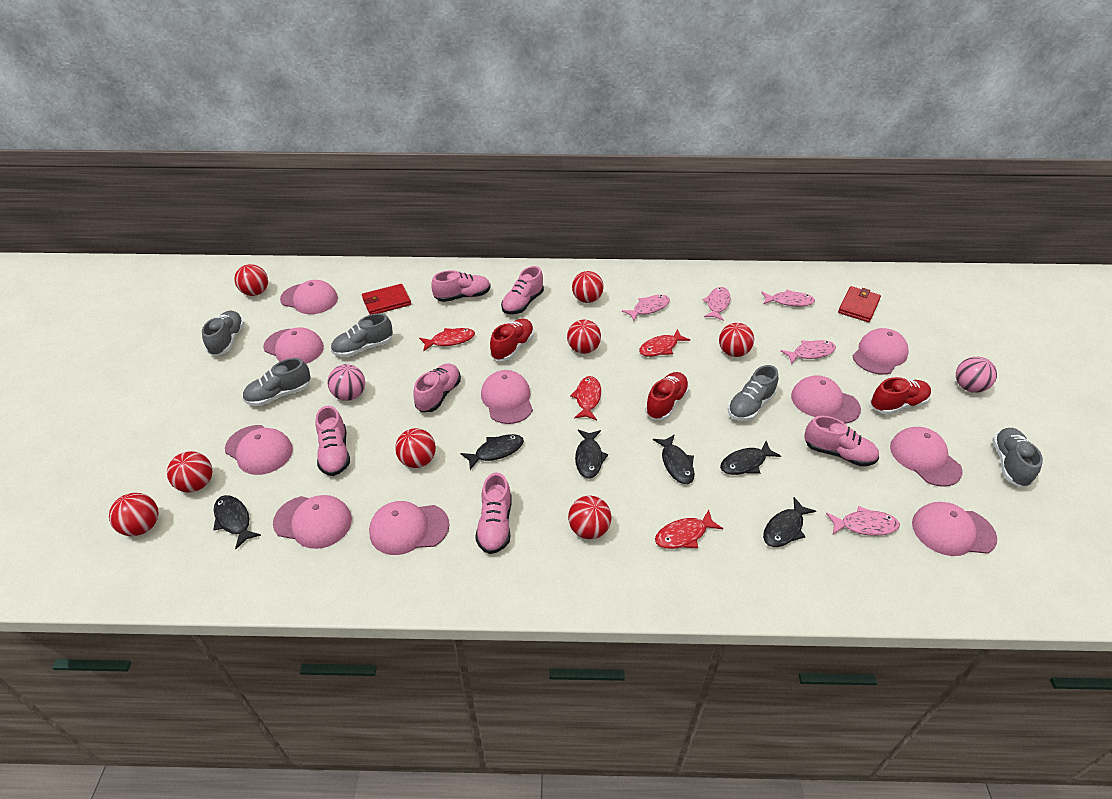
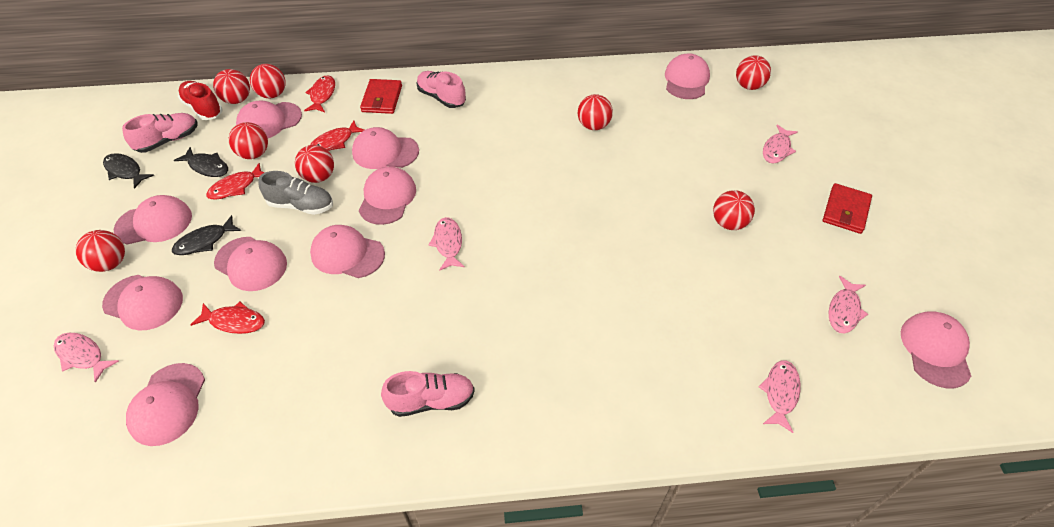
black fish: [213,495,261,549] [460,434,524,470] [575,430,608,479] [653,434,695,484] [720,441,781,475] [763,497,816,547] = 6 -> [103,153,154,189] [172,215,242,255] [174,147,228,177] = 3
grey shoe: [202,310,244,356] [242,358,311,406] [331,313,393,357] [728,365,778,421] [992,428,1043,487] = 5 -> [258,171,333,215] = 1
pink ball: [328,364,365,401] [956,357,997,393] = 2 -> none = 0
pink shoe: [316,406,350,476] [413,363,461,412] [431,270,491,302] [475,473,512,554] [501,266,544,314] [804,416,879,466] = 6 -> [122,113,197,153] [381,371,475,417] [416,71,466,108] = 3
red shoe: [490,319,534,361] [645,372,689,420] [870,377,931,415] = 3 -> [178,81,223,120] = 1

